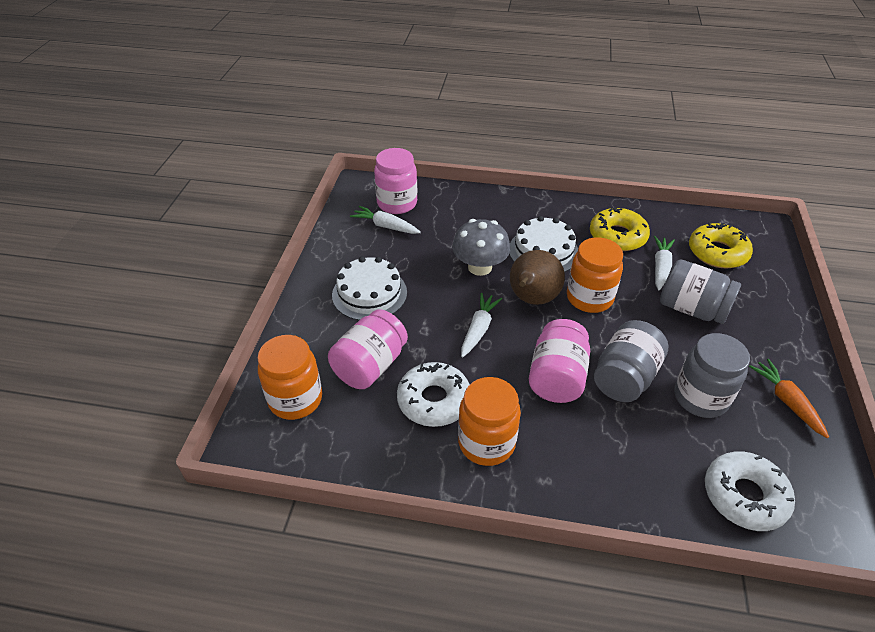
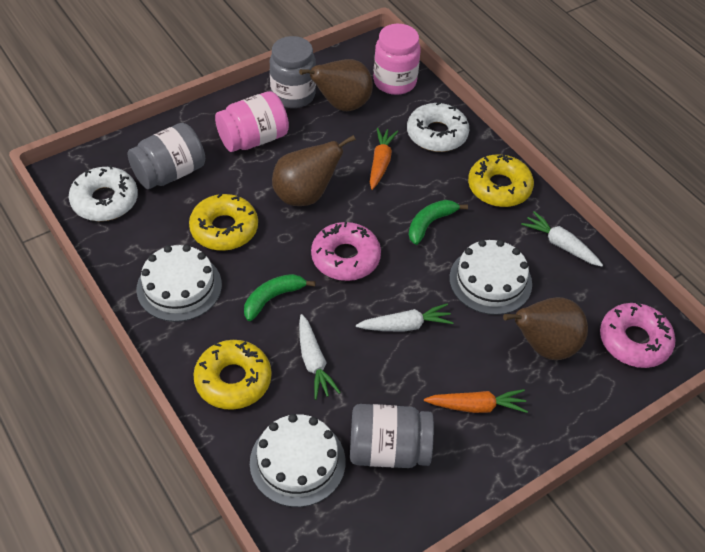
brown pear: [510,250,565,305] = 1 -> [272,135,356,206] [299,59,373,111] [503,297,588,360] = 3
green banana: none = 0 -> [244,274,316,321] [409,200,468,245] = 2
grey mushroom: [452,219,510,276] = 1 -> none = 0
orange carrot: [749,359,829,438] = 1 -> [370,128,398,190] [424,389,528,413] = 2
orange jar: [257,335,322,420] [458,377,521,466] [567,237,623,313] = 3 -> none = 0
pink donut: none = 0 -> [311,222,381,281] [600,302,676,368] = 2
pink jar: [328,309,408,389] [374,148,417,214] [529,319,590,403] = 3 -> [215,91,289,152] [373,24,421,95] = 2
white cake: [332,256,407,320] [509,216,578,272] = 2 -> [136,245,222,322] [250,414,345,507] [449,240,532,315] = 3
yellow donut: [590,208,650,251] [689,223,753,268] = 2 -> [189,193,258,251] [193,340,272,410] [468,154,534,207] = 3

